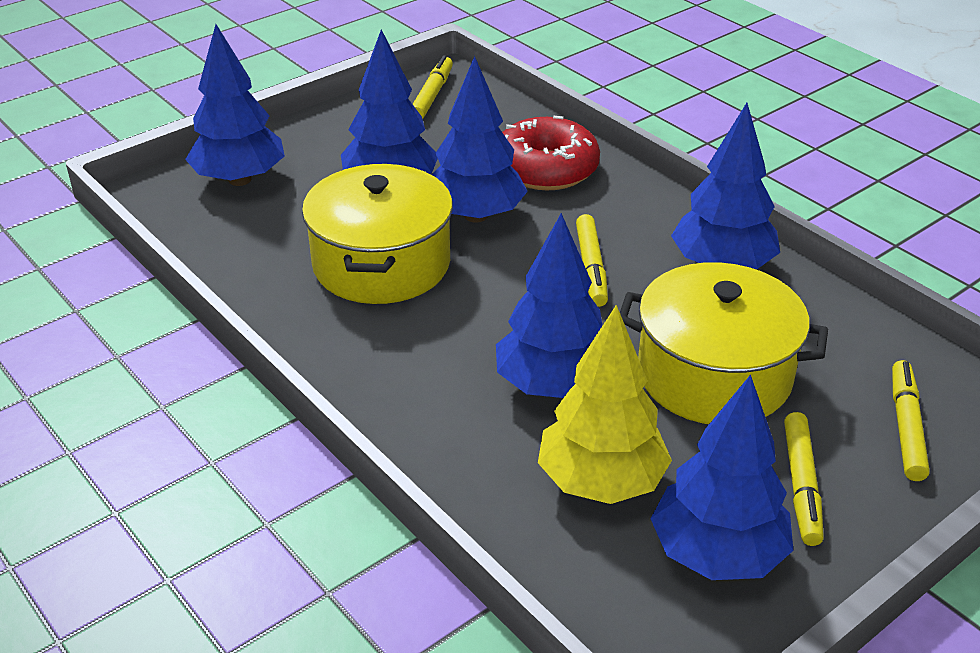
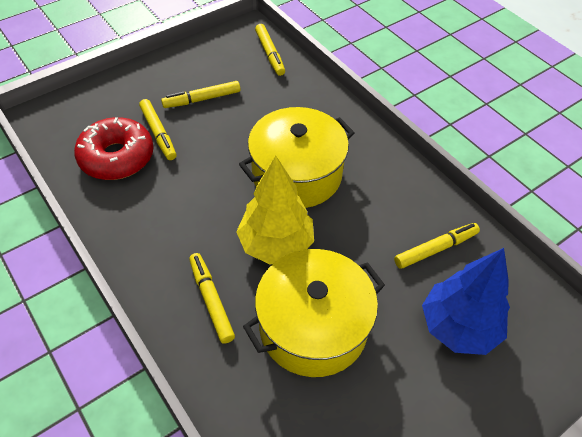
blue tree: [185,24,285,186] [341,29,438,174] [432,56,528,223] [496,213,603,398] [651,374,793,580] [671,103,780,269] = 6 -> [422,248,510,355] = 1
yellow marker: [413,55,453,119] [576,214,608,307] [784,412,824,546] [892,360,930,481] = 4 -> [139,99,176,160] [161,81,241,108] [189,253,235,344] [255,24,285,76] [394,223,480,269] = 5

